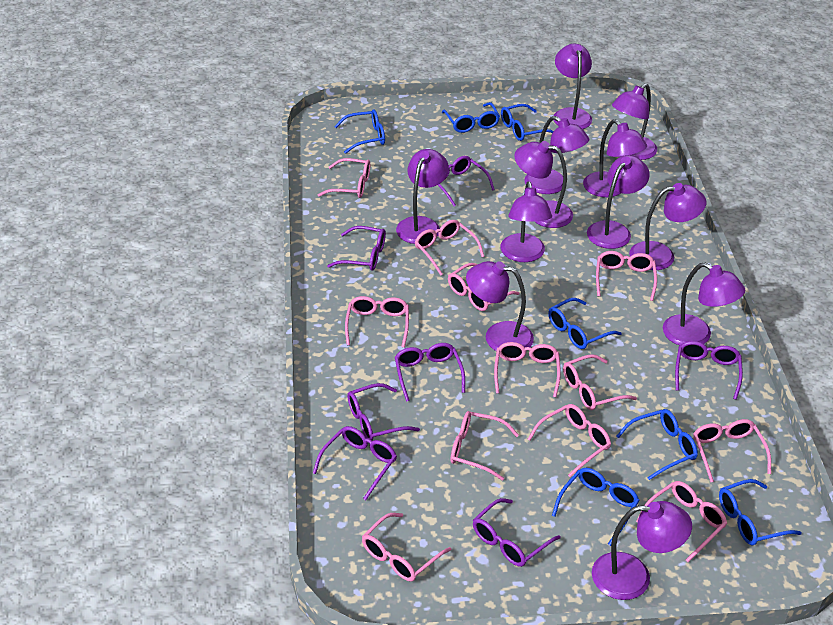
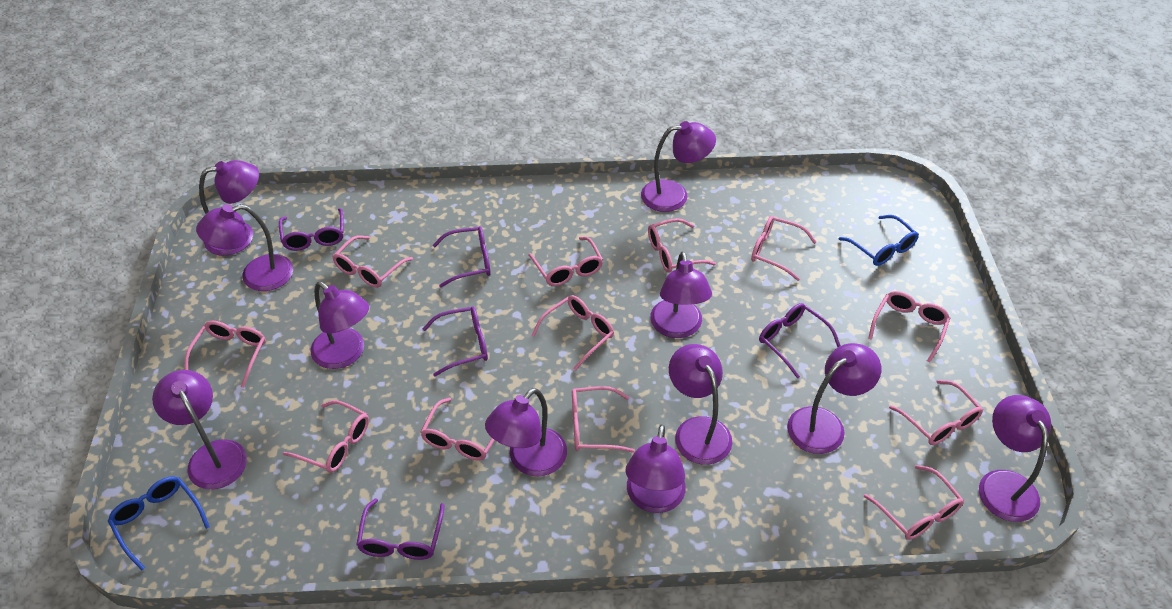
blue glasses: [334,109,385,154] [442,102,500,133] [501,104,554,141] [548,298,621,349] [552,468,640,546] [616,409,698,480] [719,479,802,545] = 7 -> [108,476,210,570] [839,215,919,266] = 2
purple glasses: [313,426,397,500] [327,226,386,271] [347,383,420,441] [395,343,465,402] [438,156,495,206] [473,498,560,567] [675,341,743,400] = 7 -> [279,208,343,251] [356,498,444,560] [422,306,488,377] [433,226,491,288] [759,303,841,378] = 5
purple lamp: [396,149,449,244] [466,261,534,351] [501,181,552,262] [515,141,573,228] [525,116,589,194] [554,44,592,129] [583,119,647,197] [587,155,650,249] [592,501,692,600] [612,83,657,160] [629,183,706,270] [663,263,745,346] = 12 -> [152,370,247,489] [196,204,293,291] [199,160,259,256] [310,282,369,369] [485,388,567,476] [626,424,686,513] [641,121,716,212] [650,251,712,338] [669,344,732,465] [787,343,881,454] [979,395,1051,522] = 11

